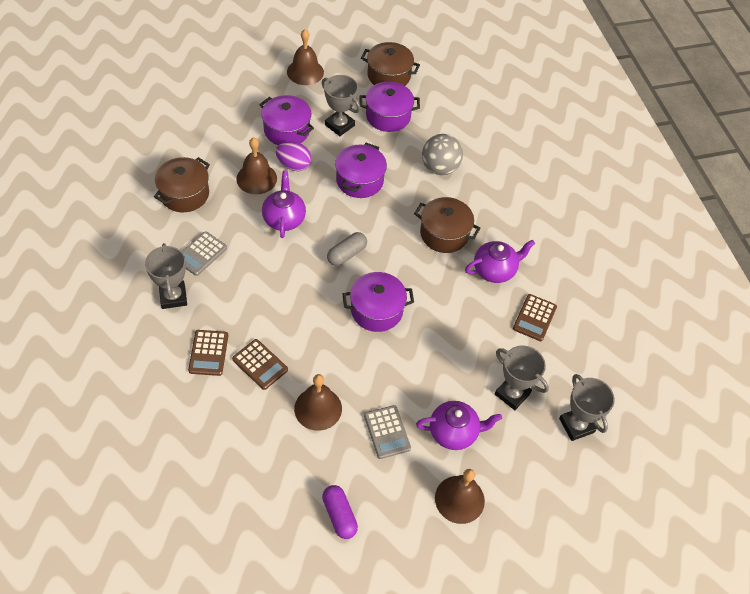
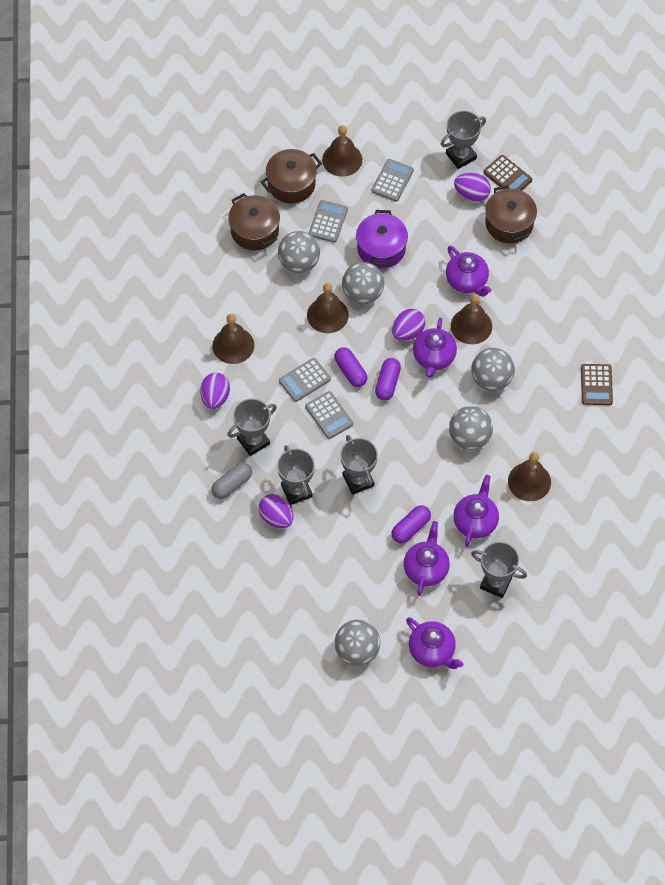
brown bell: [236,137,277,194] [287,29,324,85] [294,374,342,431] [435,469,485,524] = 4 -> [212,314,254,364] [307,283,349,333] [322,125,362,177] [451,294,492,344] [508,452,551,501] = 5
brown calculator: [188,330,228,376] [232,339,288,390] [513,294,557,341] = 3 -> [483,155,532,191] [581,364,613,405] = 2
grey ball: [422,134,463,175] = 1 -> [278,231,320,273] [335,620,380,666] [342,262,384,304] [449,406,493,450] [471,348,515,391] = 5
grey calculator: [181,231,227,276] [364,405,411,459] = 2 -> [279,358,331,402] [305,391,353,439] [309,200,348,243] [371,159,414,202] = 4
grey trophy: [145,243,187,309] [322,75,361,136] [495,346,549,410] [559,374,615,441] = 4 -> [227,399,277,456] [277,445,315,505] [340,435,378,495] [441,111,486,169] [471,542,527,598] = 5
purple capsule: [322,485,358,539] = 1 -> [334,347,367,387] [375,358,401,401] [391,505,431,543] = 3
purple egg: [276,142,311,171] = 1 -> [200,373,230,409] [259,494,293,528] [392,309,425,341] [454,173,491,202] = 4
purple pot: [259,95,314,145] [335,143,387,198] [342,272,414,332] [359,82,420,132] = 4 -> [356,210,408,269] = 1
purple teapot: [262,171,306,238] [416,401,502,450] [465,240,535,283] = 3 -> [404,521,450,596] [406,617,464,669] [413,318,457,378] [446,246,491,297] [453,475,499,547] = 5

